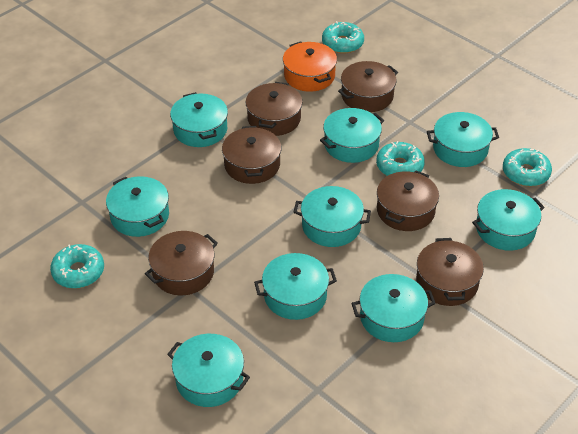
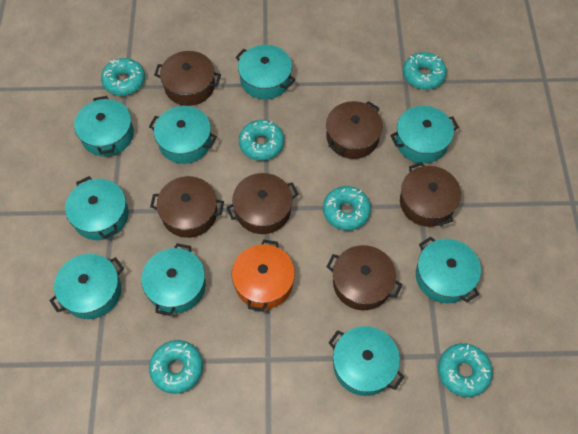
turquoise donut: [50,244,104,289] [322,21,364,54] [376,141,425,176] [503,148,552,186] = 4 -> [101,58,145,96] [149,340,203,394] [239,120,284,160] [323,186,371,230] [403,52,447,90] [438,343,493,397] = 6

